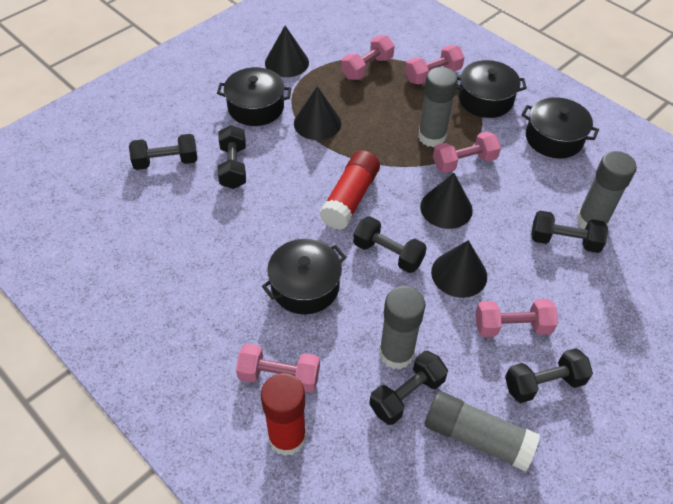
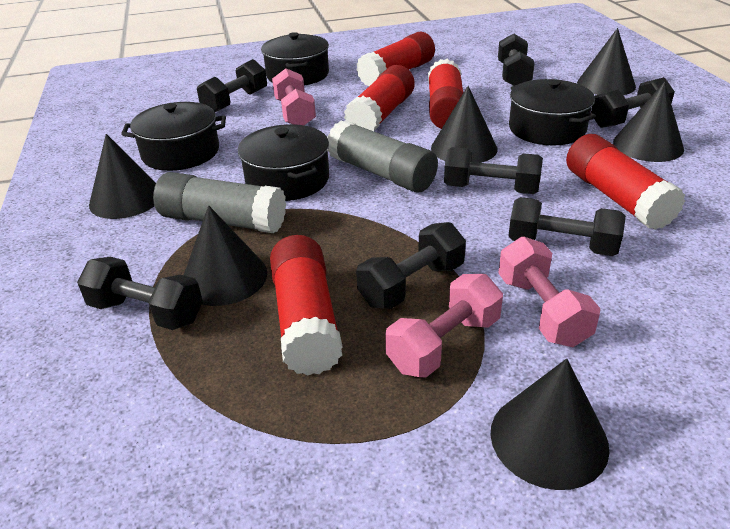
black cone: [265,26,309,77] [294,86,341,140] [420,173,473,229] [431,240,487,298] = 4 -> [89,134,156,219] [184,205,267,306] [431,86,497,163] [490,358,609,490] [577,28,636,95] [613,82,684,162] = 6
black dumbbell: [129,134,197,170] [218,125,246,189] [353,216,427,273] [369,351,448,425] [505,348,593,403] [531,211,608,253] = 6 -> [77,257,203,330] [197,59,267,112] [356,222,466,309] [444,147,543,194] [498,34,535,86] [508,197,626,256] [591,77,675,128] = 7
grey glue stick: [379,286,426,369] [418,67,458,147] [425,391,540,472] [576,151,637,229] = 4 -> [153,172,286,233] [327,120,438,193] = 2
pink dumbbell: [236,343,320,393] [341,35,395,80] [405,45,465,85] [433,131,501,173] [476,299,558,337] = 5 -> [272,68,316,125] [385,274,503,378] [498,237,600,347] = 3
red glue stick: [261,373,306,456] [319,150,380,230] = 2 -> [270,235,343,376] [344,65,415,131] [356,32,435,86] [428,59,463,129] [566,134,685,230] = 5

